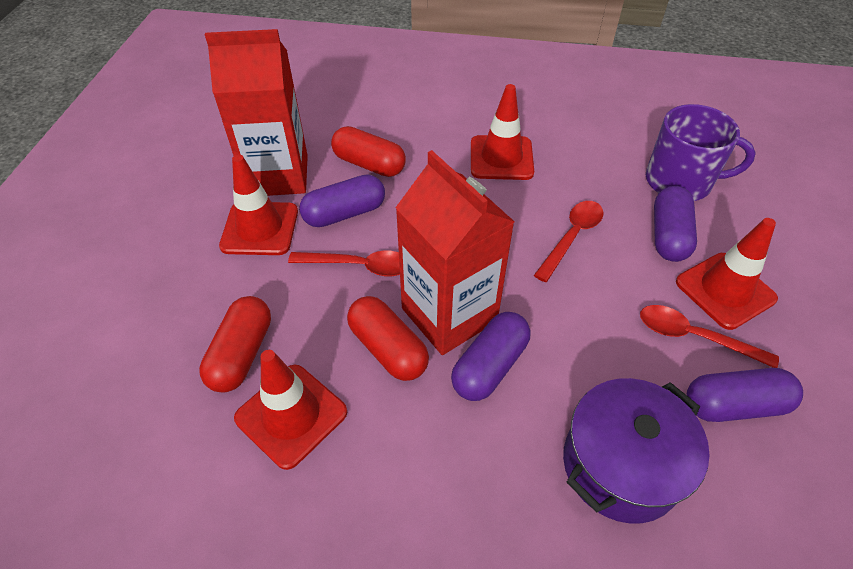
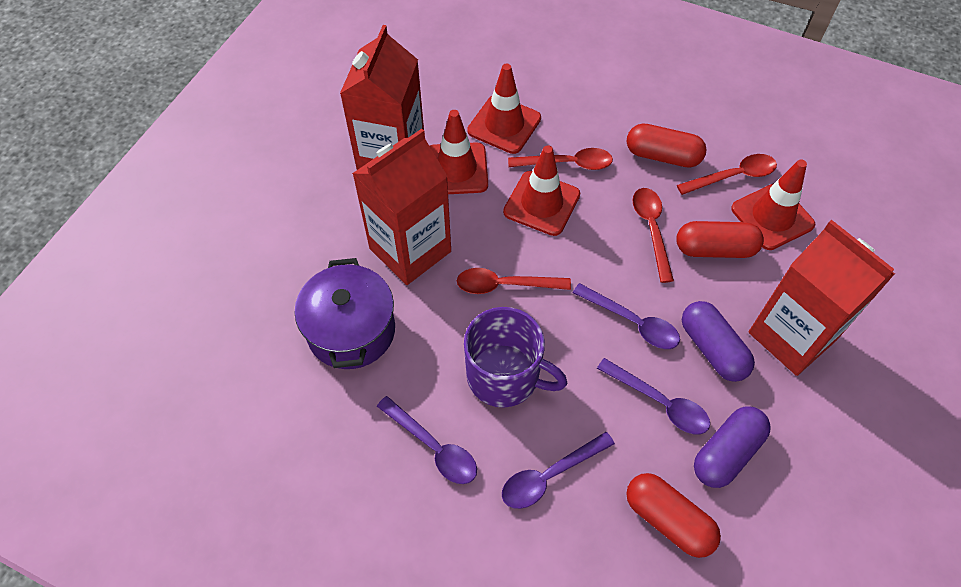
purple capsule: [299,174,385,227] [451,312,530,401] [654,186,697,262] [687,368,803,422] = 4 -> [682,301,755,382] [694,406,771,488] = 2
purple spoon: none = 0 -> [377,396,477,484] [502,432,615,509] [573,283,680,349] [597,358,710,434] = 4
red carton: [205,29,308,196] [395,150,515,355] = 2 -> [340,25,424,170] [352,129,451,285] [748,220,895,376] = 3
red spoon: [288,251,400,277] [534,201,604,282] [640,305,779,368] = 3 -> [457,268,571,294] [508,148,613,170] [633,188,674,283] [677,154,777,195] = 4

